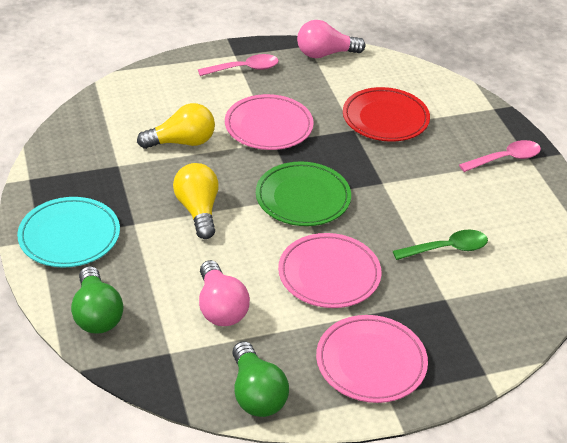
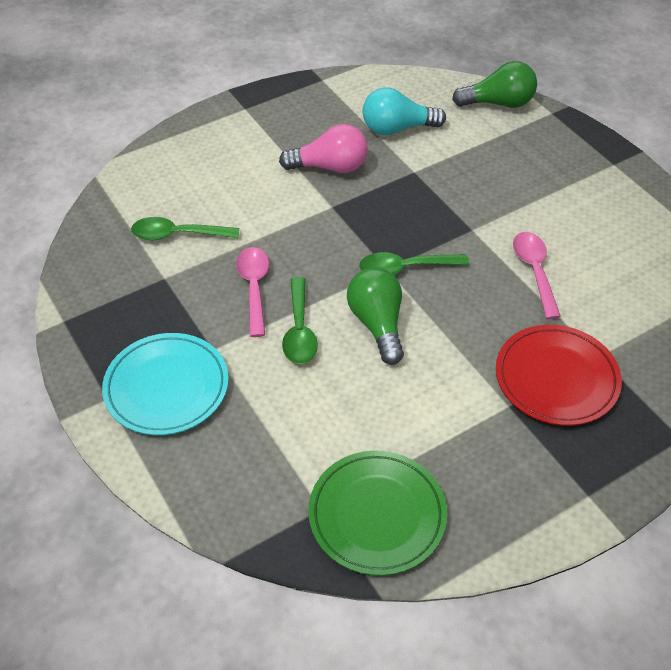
green spoon: [393,230,488,260] = 1 -> [131,217,239,240] [282,277,318,364] [359,252,469,275] = 3
pink light bulb: [199,260,250,326] [297,20,365,58] = 2 -> [279,124,368,173] = 1
pink plate: [225,94,314,150] [278,233,381,308] [316,315,428,403] = 3 -> none = 0
turquoise light bulb: none = 0 -> [363,87,446,135] = 1
yellow light bulb: [137,103,215,149] [173,163,219,239] = 2 -> none = 0

